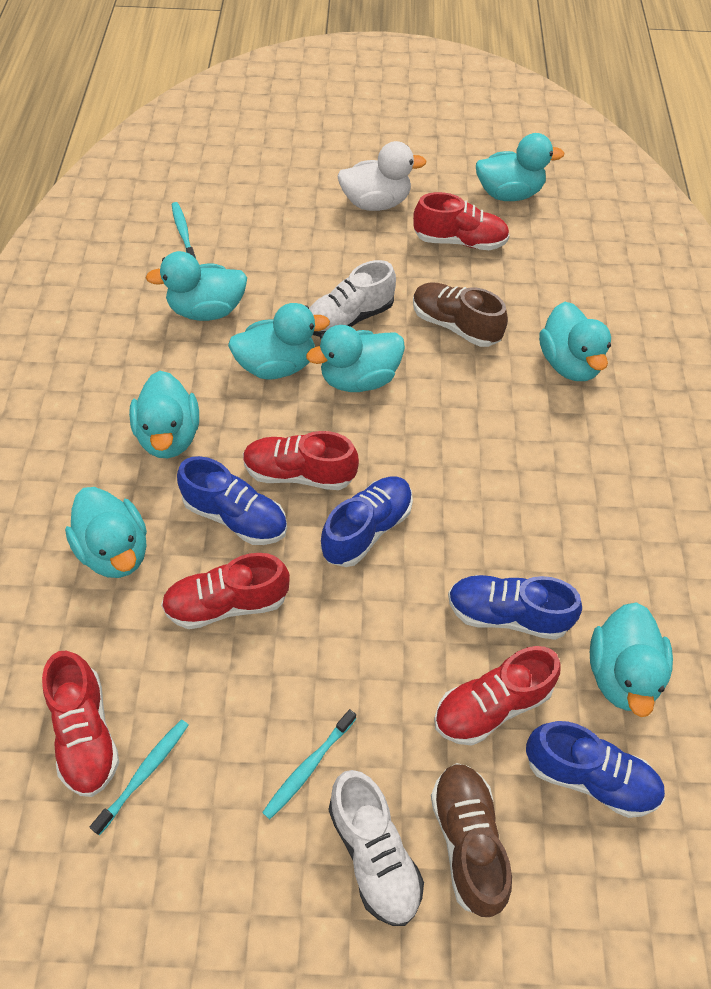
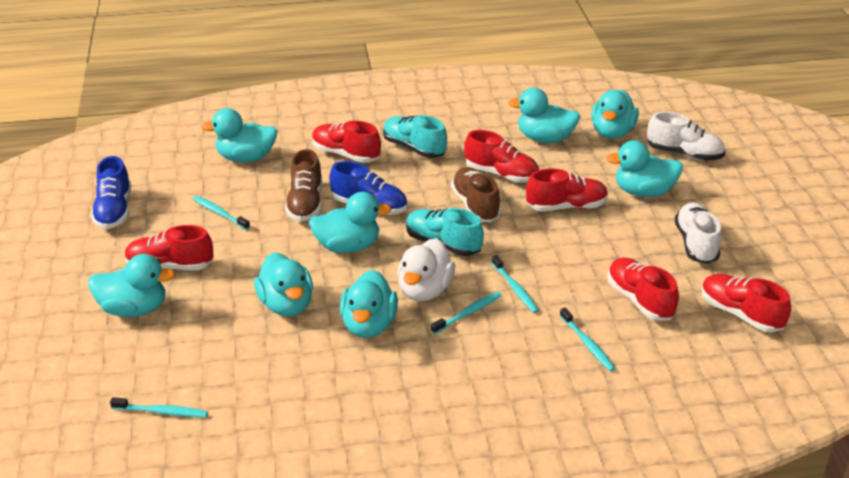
blue shoe: [177,456,287,545] [321,476,413,567] [448,575,582,640] [526,721,665,818] = 4 -> [91,156,131,229] [329,161,408,215] = 2
red shoe: [42,651,119,797] [161,553,290,629] [243,431,359,490] [413,192,510,250] [434,646,561,746] = 5 -> [125,225,213,270] [312,121,381,163] [464,130,539,183] [526,168,608,211] [608,257,679,321] [701,274,791,333] = 6
turquoise shoe: none = 0 -> [383,115,447,158] [406,208,484,256] = 2
turquoise toothbrush: [90,719,189,835] [172,202,196,259] [262,709,356,819] = 3 -> [110,397,208,418] [193,196,250,230] [431,292,502,334] [491,255,539,313] [559,308,616,371] = 5

